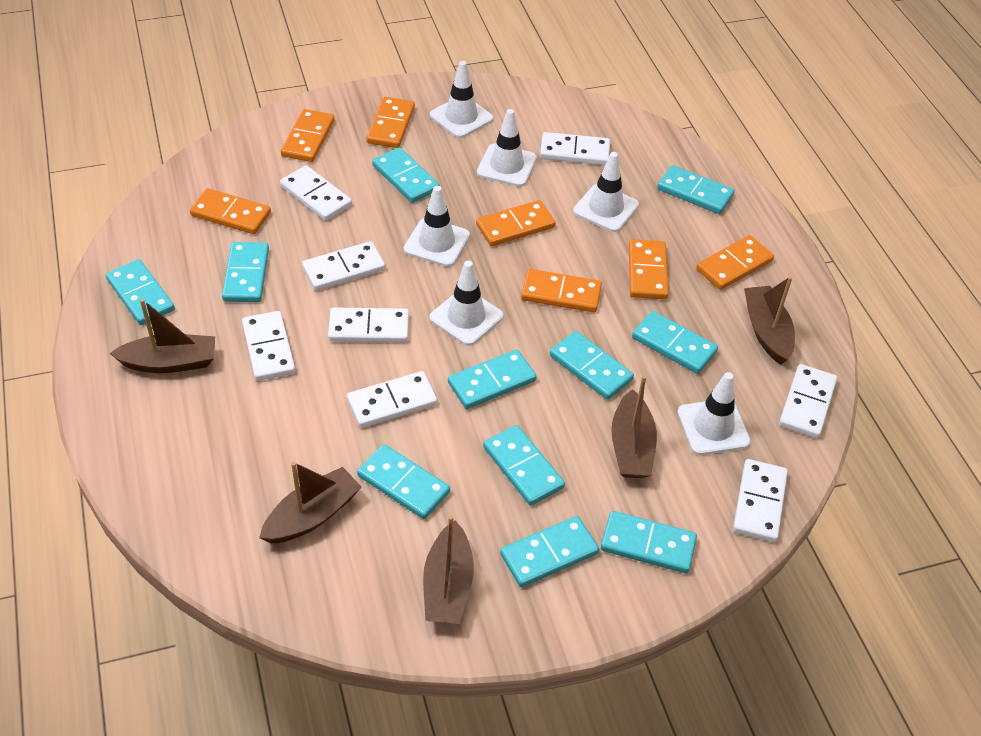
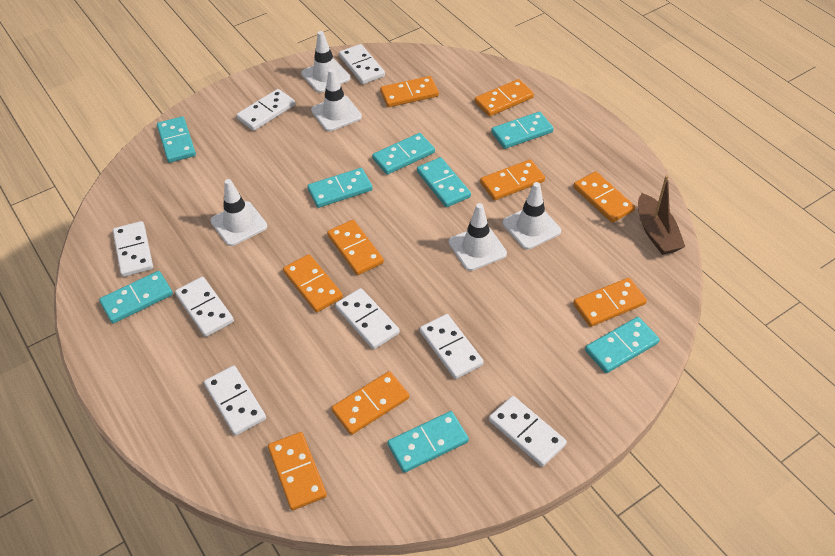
brown boat: [110,299,215,373] [259,462,362,544] [423,515,474,624] [611,375,657,478] [744,276,795,365] = 5 -> [638,175,685,255] = 1
orange domino: [190,188,271,234] [281,109,335,162] [366,97,415,148] [476,200,556,246] [521,269,602,312] [629,239,669,299] [696,235,774,290] = 7 -> [268,432,327,510] [283,254,343,312] [327,220,384,275] [332,371,409,435] [380,76,439,107] [475,79,534,116] [480,159,545,200] [573,171,635,223] [573,278,647,327] = 9
turquoise domino: [106,259,175,325] [222,242,269,302] [357,444,450,519] [372,147,440,203] [448,349,537,409] [483,425,565,506] [500,516,599,587] [550,331,634,400] [601,511,697,573] [632,311,718,374] [657,165,735,214] = 11 -> [99,271,173,323] [157,116,196,163] [307,168,373,208] [372,133,435,175] [387,411,469,473] [417,157,471,207] [491,112,554,149] [585,317,660,373] = 8
white traffic cone: [404,186,470,267] [429,261,503,346] [430,61,493,138] [477,109,537,187] [573,152,639,232] [677,372,751,455] = 6 -> [210,179,267,246] [301,31,351,93] [311,68,362,131] [449,203,507,271] [503,182,561,249] = 5

